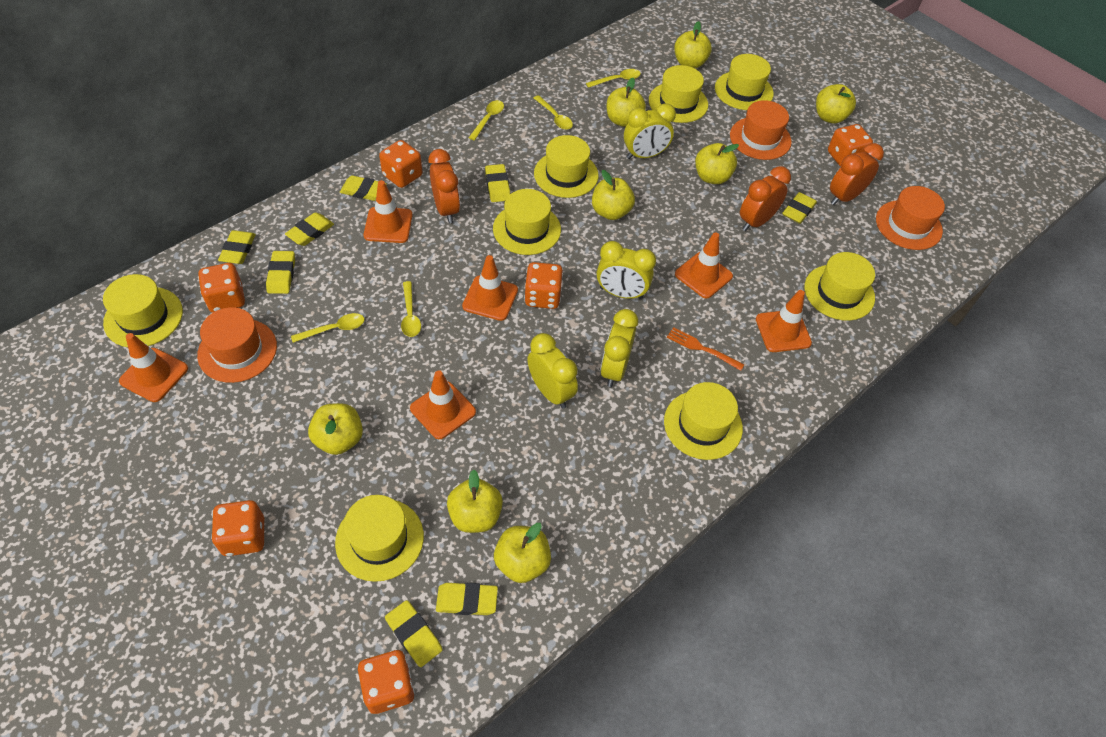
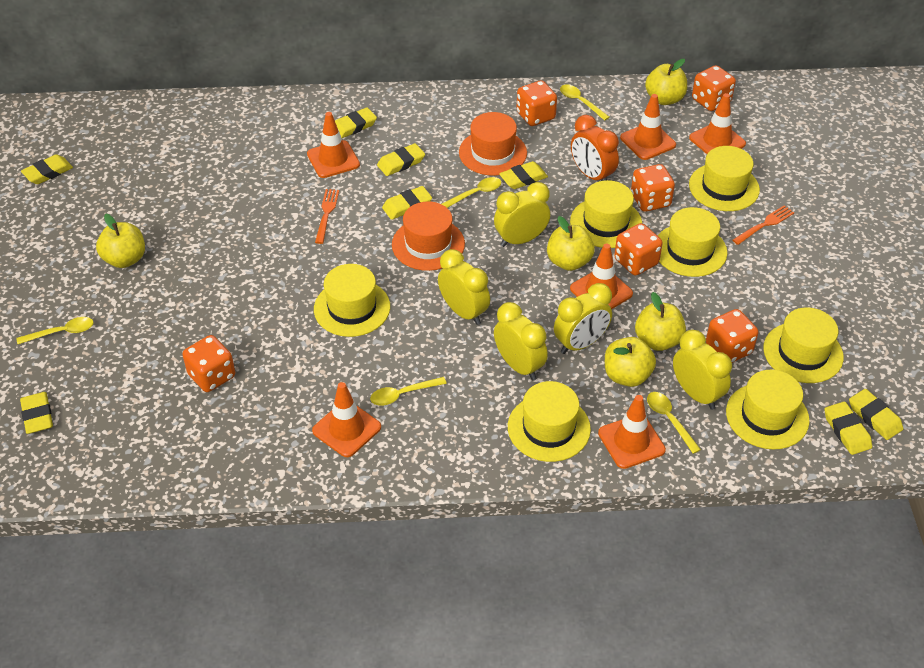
orange clock: [429,149,460,223] [740,166,791,231] [830,143,884,205] = 3 -> [571,115,619,181] = 1
orange fork: [667,327,744,371] = 1 -> [315,189,339,244] [733,205,794,245] = 2
orange hat: [197,307,277,383] [730,100,792,160] [876,186,945,250] = 3 -> [392,201,465,271] [459,112,527,176] = 2
yellow apple: [308,403,363,455] [447,470,503,533] [494,523,551,583] [592,170,635,220] [607,78,646,127] [674,21,712,68] [695,143,739,184] [816,84,856,124] = 8 -> [96,214,145,268] [547,216,595,271] [605,337,656,387] [635,292,686,351] [645,59,687,105] = 5
yellow clock: [527,333,578,409] [597,241,656,299] [600,309,638,387] [624,103,676,159] = 4 -> [438,249,490,325] [494,182,550,247] [494,302,548,380] [554,283,612,354] [673,330,732,410] = 5
yellow hat: [103,274,183,347] [335,495,424,582] [493,189,561,255] [534,135,599,198] [649,65,708,123] [664,382,743,460] [715,54,774,110] [804,252,875,321] = 8 -> [314,264,390,337] [508,381,591,462] [570,180,642,248] [657,207,727,277] [689,146,760,211] [726,370,810,449] [763,308,844,383] = 7

